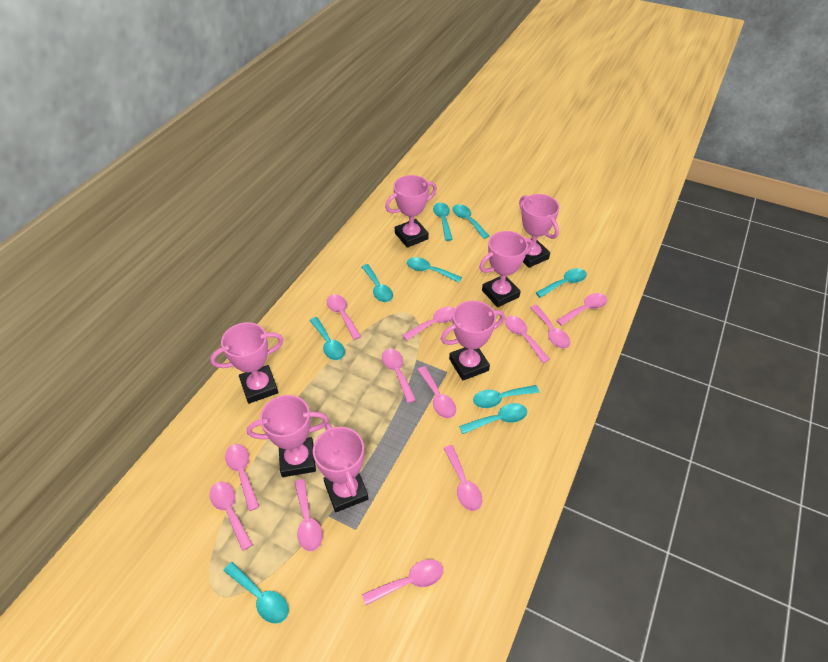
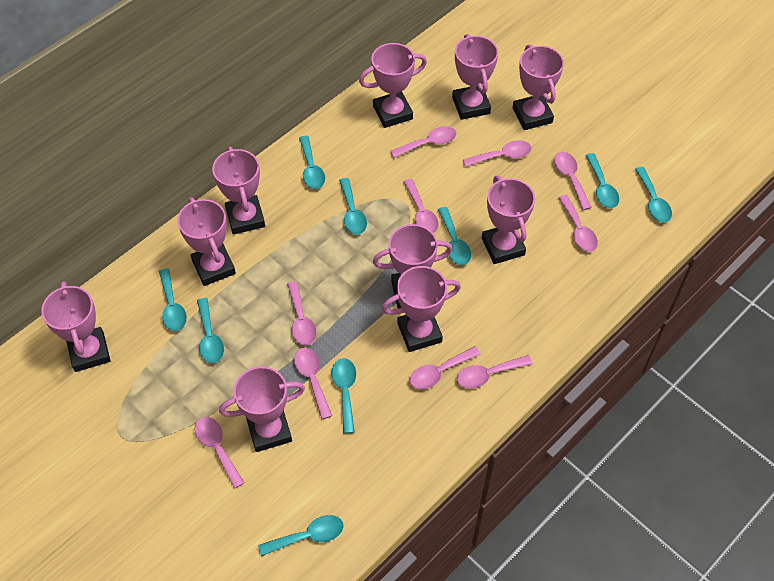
pink spoon: [210,482,253,551] [225,444,259,511] [294,479,323,551] [327,294,361,340] [362,559,443,605] [382,349,416,403] [402,307,455,341] [417,366,456,418] [443,445,482,511] [505,316,550,363] [530,305,570,349] [556,293,607,326] = 12 -> [195,417,245,489] [287,281,317,346] [294,348,332,419] [390,126,457,158] [403,179,439,233] [410,346,481,389] [457,355,533,388] [463,140,532,167] [554,152,592,210] [558,195,598,252] = 10
pink trophy: [210,322,283,404] [247,395,329,477] [313,423,368,512] [385,175,437,247] [441,300,505,381] [479,231,533,307] [519,194,559,268] = 7 -> [41,281,111,372] [177,197,236,286] [212,147,265,235] [219,366,305,452] [359,43,427,128] [373,224,452,309] [382,266,461,352] [452,34,498,120] [482,176,535,264] [513,44,564,130] = 10

